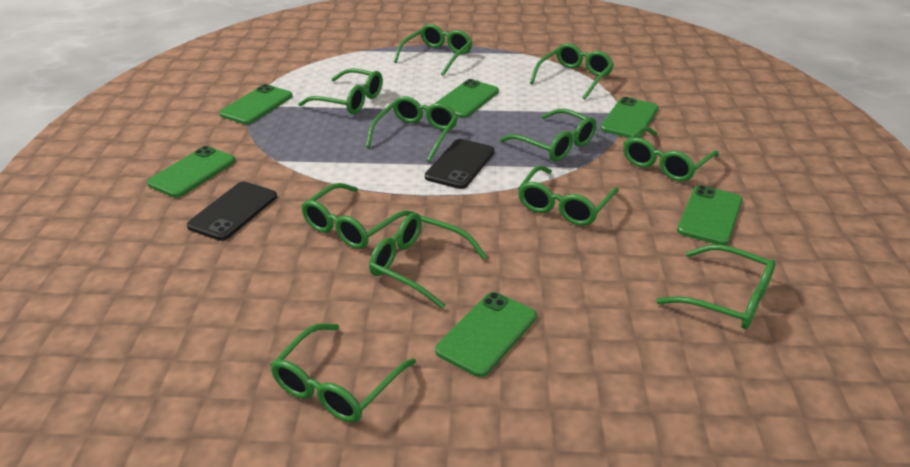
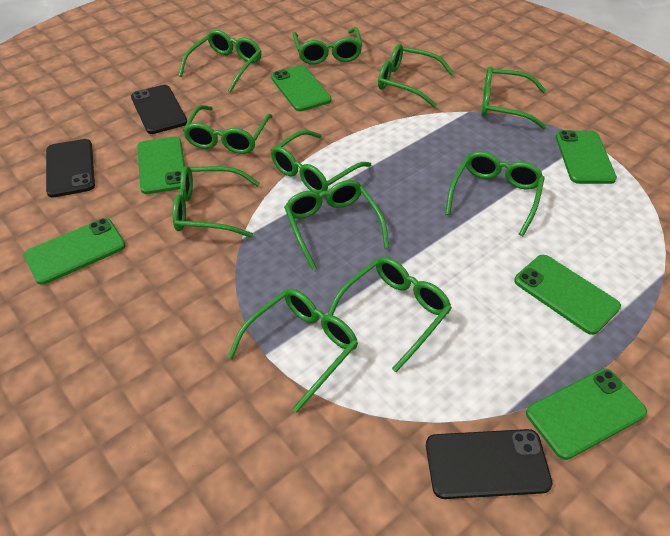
black phone: [187,182,277,241] [425,139,494,189] = 2 -> [46,139,95,197] [131,85,187,134] [426,429,553,499] = 3

